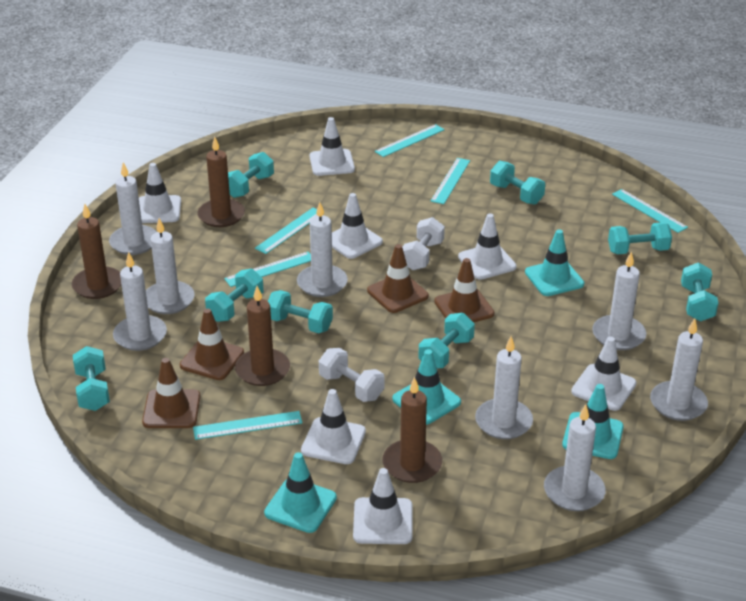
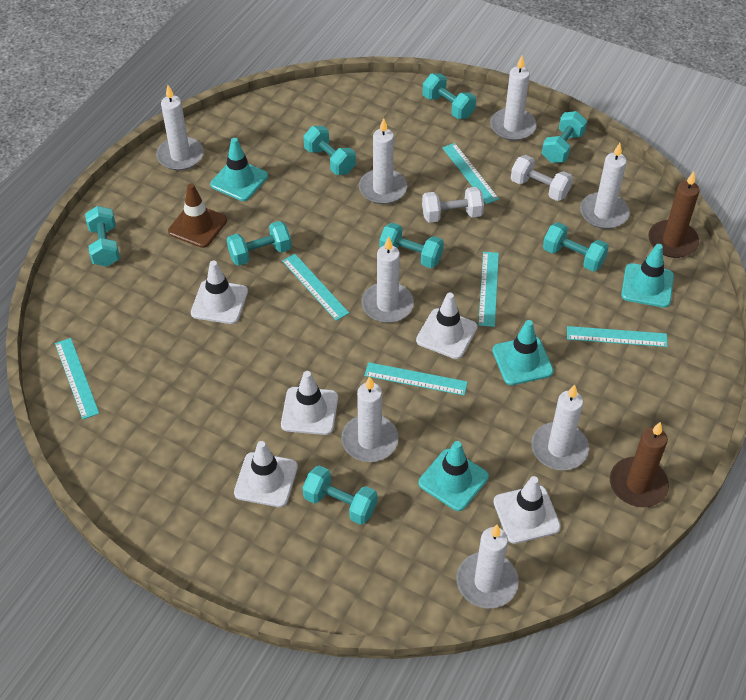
brown candle: [72,204,122,299] [197,137,245,227] [235,286,290,386] [383,377,442,483] = 4 -> [610,422,669,507] [648,172,700,258] = 2
brown traffic cone: [142,358,201,428] [180,308,244,380] [367,244,429,313] [434,258,495,322] = 4 -> [168,183,227,248] = 1
white traffic cone: [139,163,181,223] [301,389,366,464] [310,117,355,176] [332,193,383,259] [353,468,413,544] [458,213,517,280] [571,336,637,411] = 7 -> [191,260,248,324] [234,441,298,507] [281,371,338,435] [416,293,478,359] [493,476,561,544] = 5

